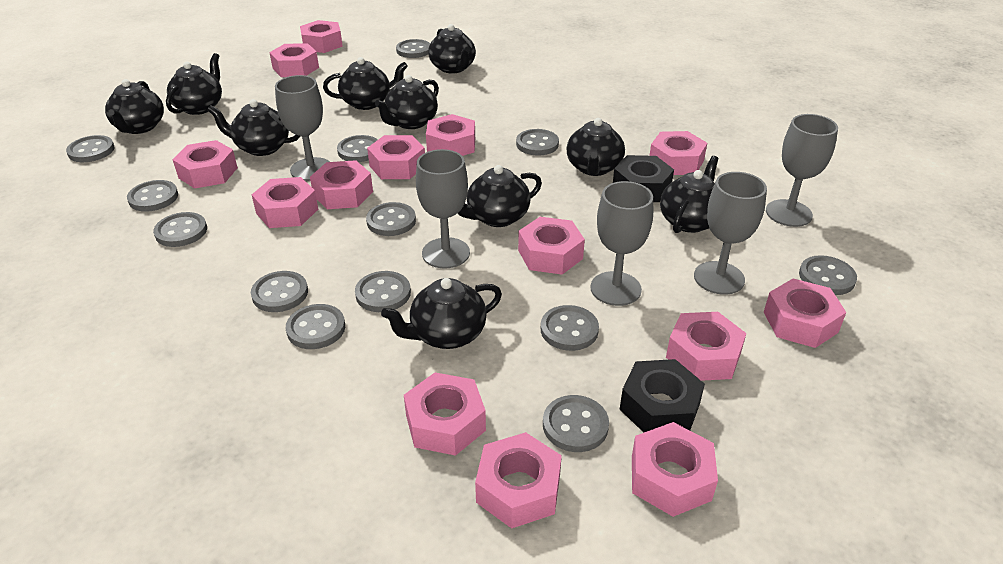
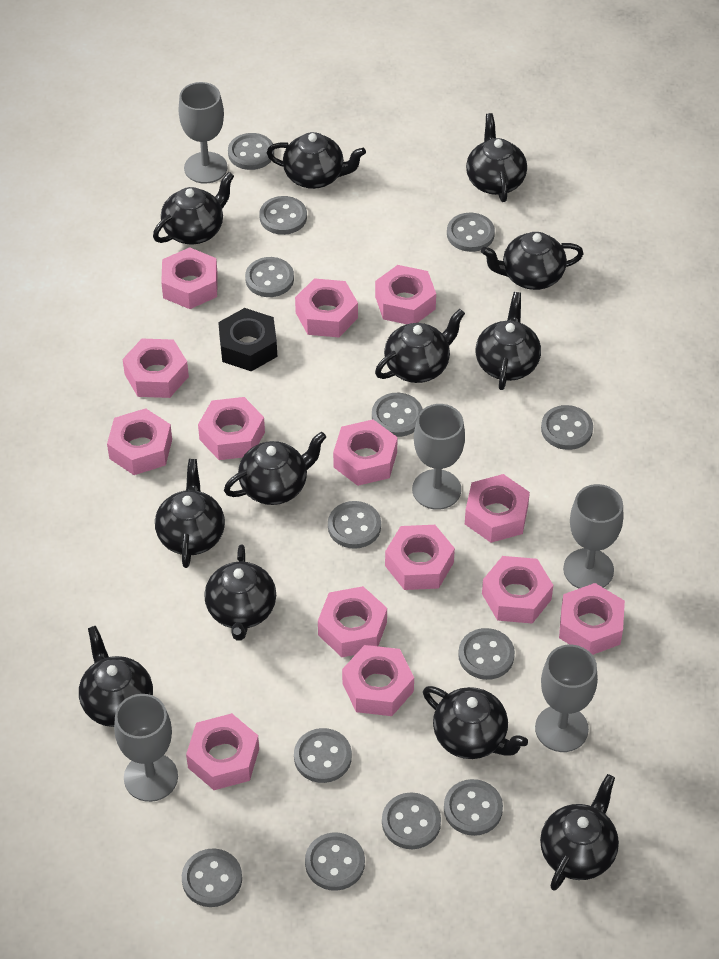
black nut: [613,155,674,202] [619,359,705,433] = 2 -> [218,308,277,371] = 1
black teapot: [105,79,164,134] [166,53,222,115] [207,99,301,156] [323,57,408,110] [375,75,439,129] [381,278,502,349] [428,24,476,74] [457,165,542,227] [567,118,625,176] [660,156,719,233] = 10 -> [79,626,153,727] [153,172,234,244] [155,459,225,568] [204,544,276,641] [224,432,326,505] [267,132,366,189] [375,309,465,383] [423,686,528,759] [466,113,527,202] [475,292,541,390] [481,232,584,290] [540,774,619,891] = 12

